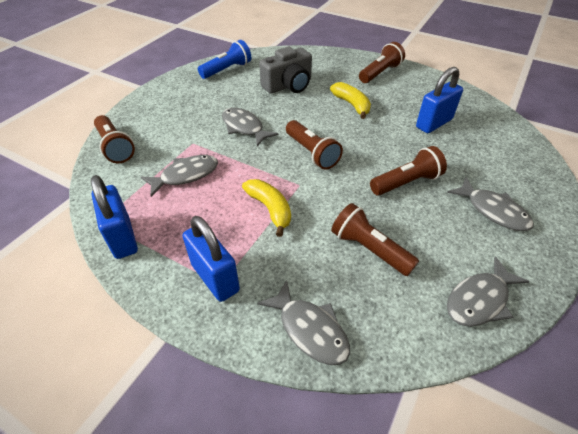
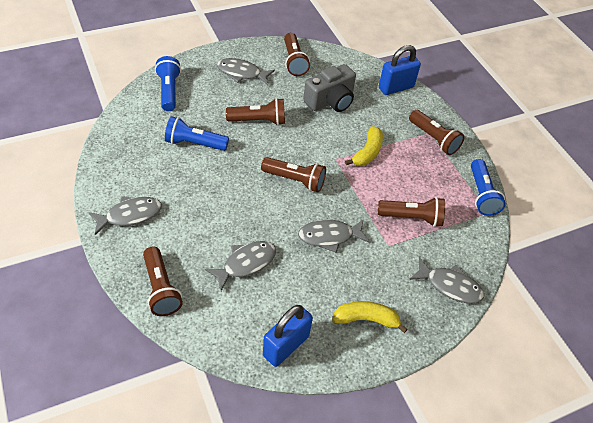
blue flashlight: [198,40,251,79] = 1 -> [155,56,181,111] [165,116,229,151] [471,159,506,216] = 3
blue padlock: [91,175,138,259] [182,216,240,302] [416,67,463,133] = 3 -> [263,305,313,367] [379,45,421,95] = 2
brown flashlight: [94,115,135,163] [286,120,343,170] [331,203,419,276] [359,42,405,83] [370,146,447,195] = 5 -> [143,246,183,316] [226,98,285,125] [261,157,326,192] [284,33,310,76] [378,197,445,227] [409,110,465,155] = 6

